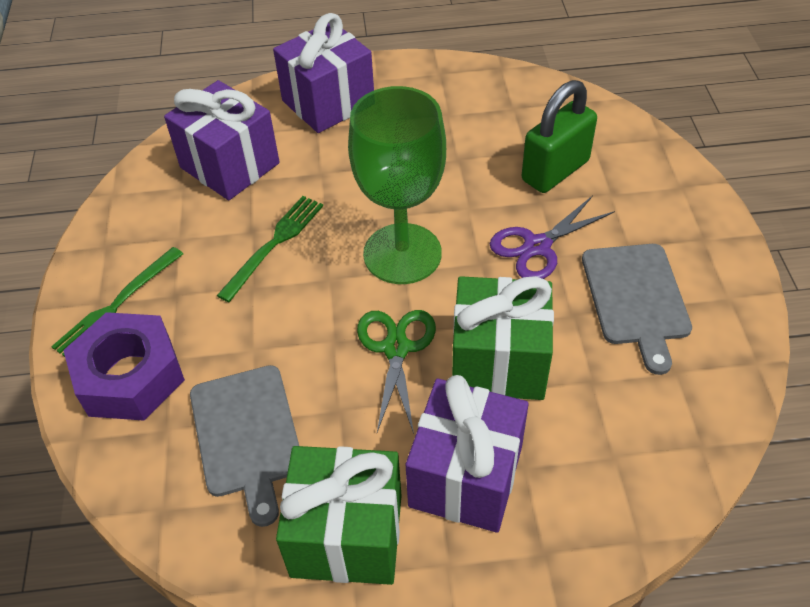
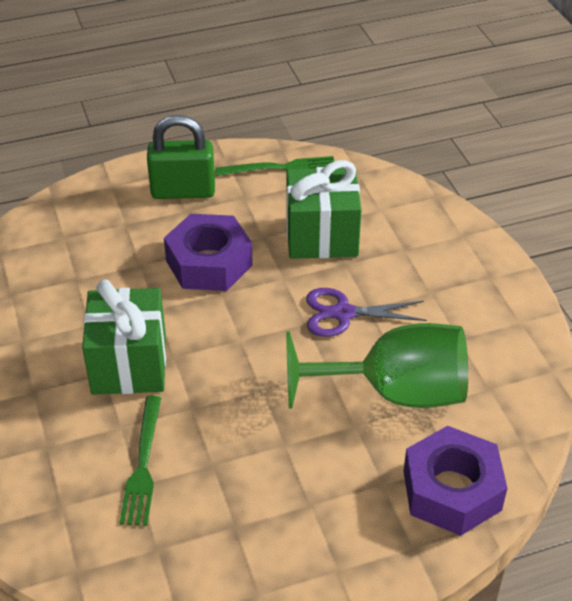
green scissors: [357,310,436,434] = 1 -> none = 0
grey cutting board: [190,365,299,527] [582,244,692,375] = 2 -> none = 0
purple gift: [164,80,280,200] [273,13,374,133] [406,375,529,533] = 3 -> none = 0
purple nut: [63,312,185,421] = 1 -> [164,214,253,291] [403,426,507,536] = 2

